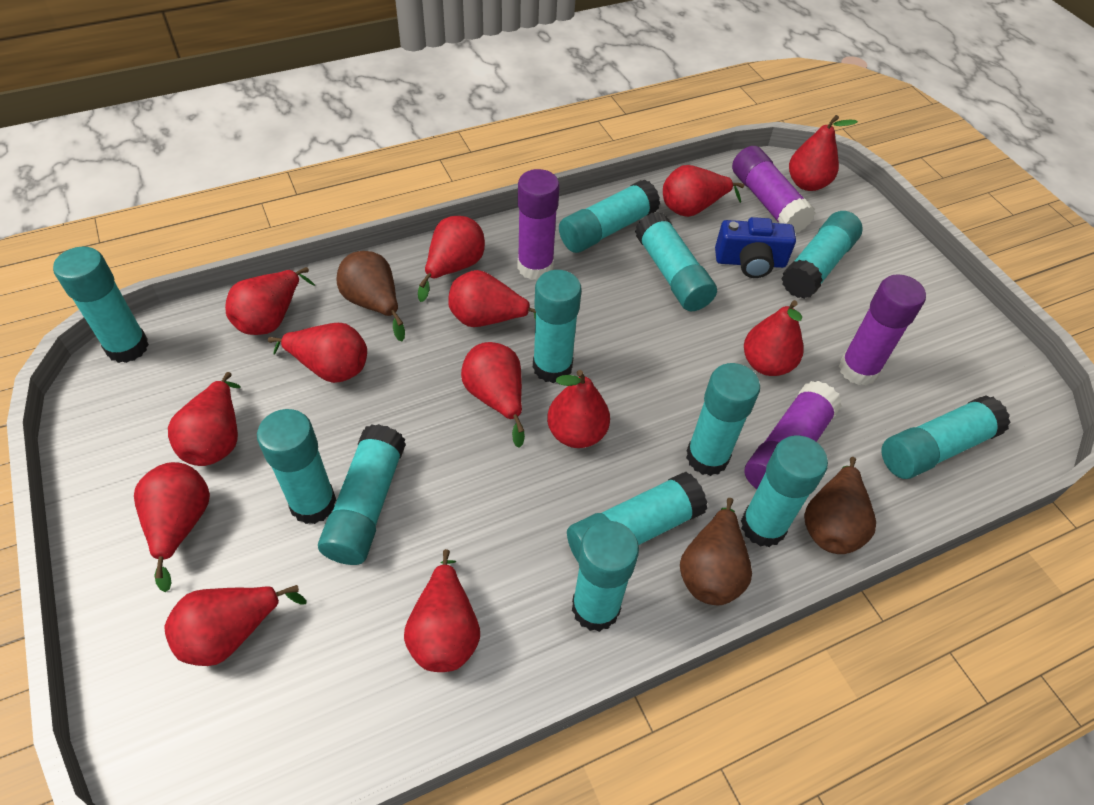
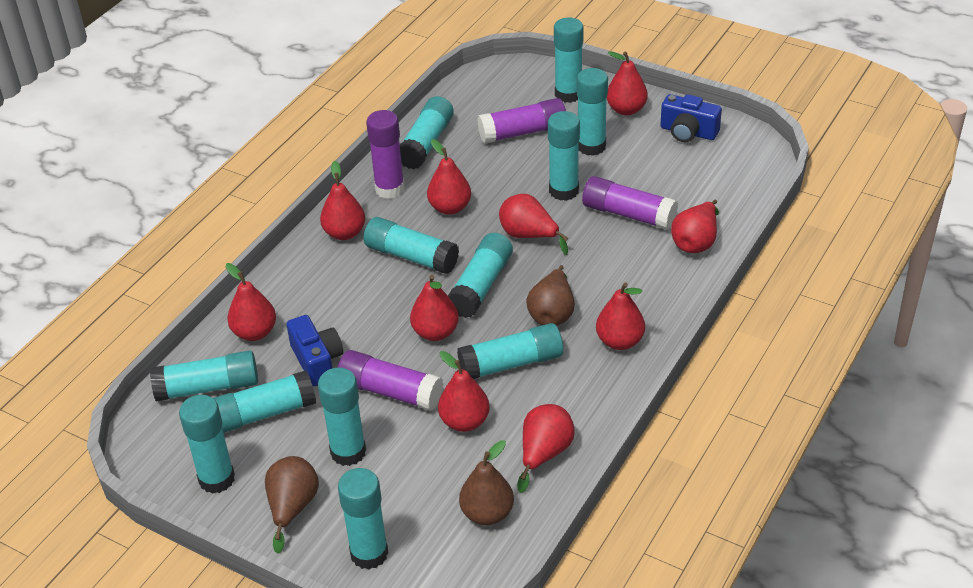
blue camera: [715,217,796,278] = 1 -> [287,315,343,386] [660,94,722,142] = 2
red pear: [134,462,210,592] [164,585,307,666] [168,372,241,466] [225,267,315,335] [268,323,367,383] [404,549,480,672] [418,216,485,302] [448,270,536,327] [461,342,525,448] [547,370,610,448] [663,165,744,217] [744,300,804,376] [789,115,858,191] = 13 -> [225,263,276,341] [320,161,365,240] [410,275,459,341] [427,139,471,215] [438,351,490,432] [499,194,568,255] [517,404,575,493] [596,282,645,350] [606,51,648,115] [671,200,719,253] = 10

